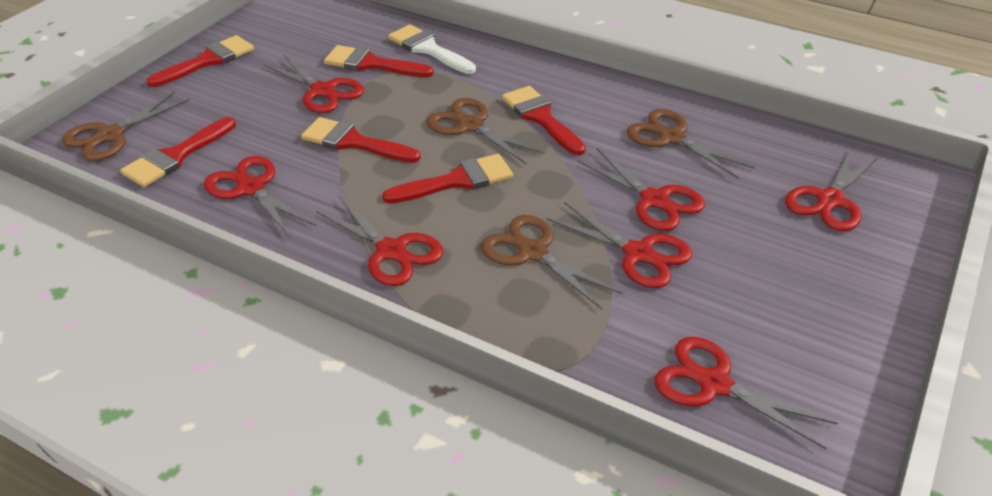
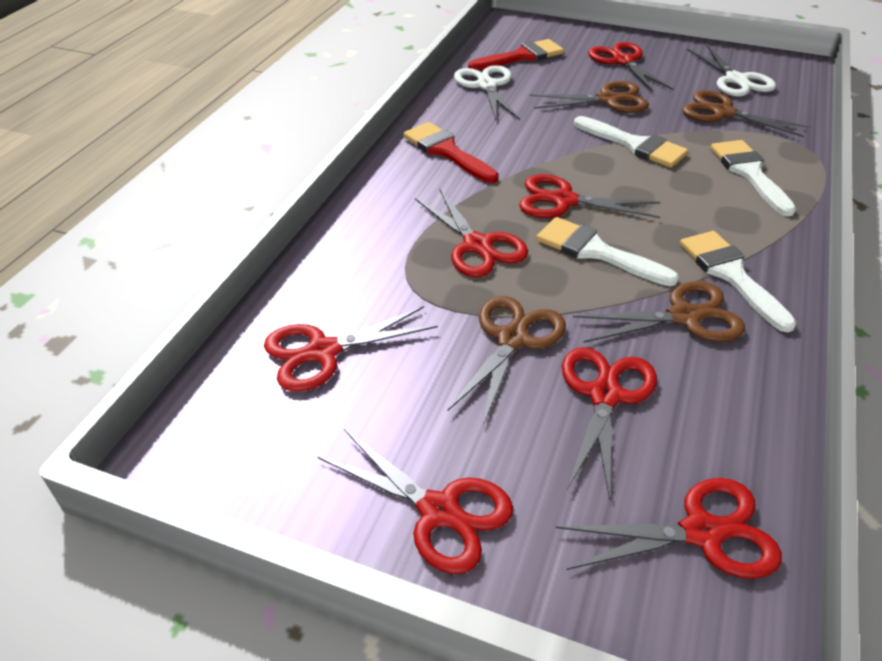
red brush: [120,117,236,187] [147,35,254,87] [301,117,421,163] [324,45,434,77] [382,154,513,204] [502,86,586,155] = 6 -> [403,122,499,183] [468,39,564,70] = 2
white brush: [388,24,476,74] = 1 -> [536,217,679,286] [574,116,688,168] [680,231,796,332] [710,140,796,216] = 4
white scissors: none = 0 -> [454,65,520,120] [687,44,776,97] = 2

